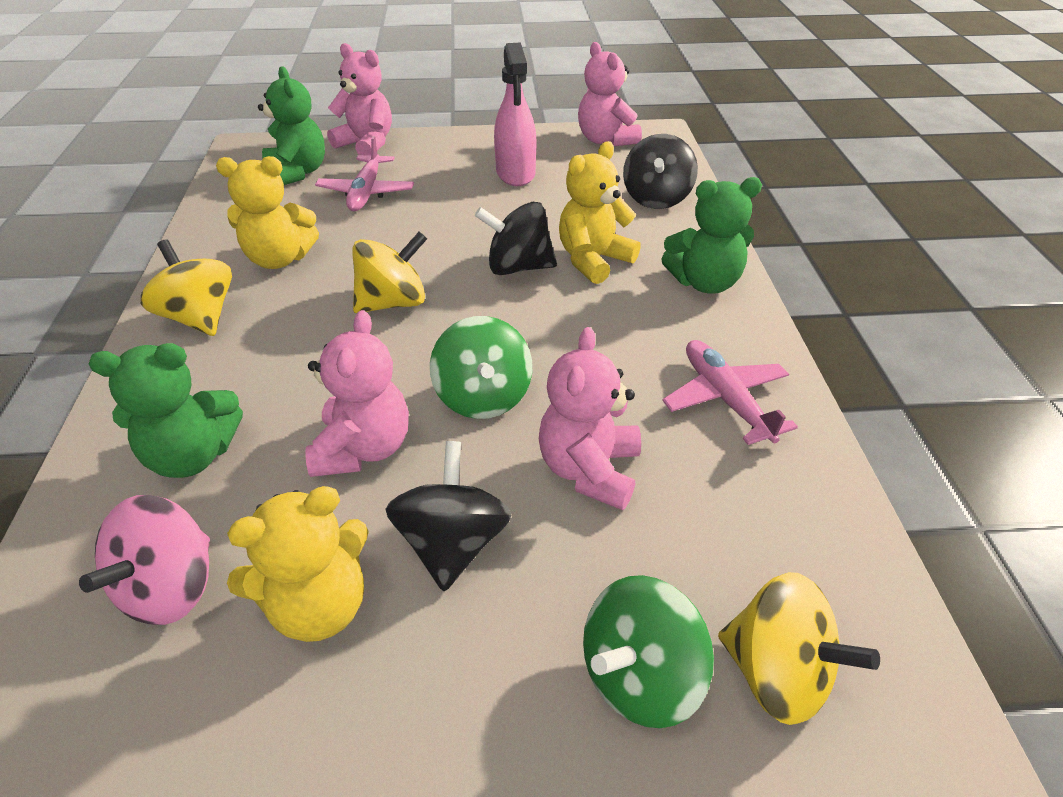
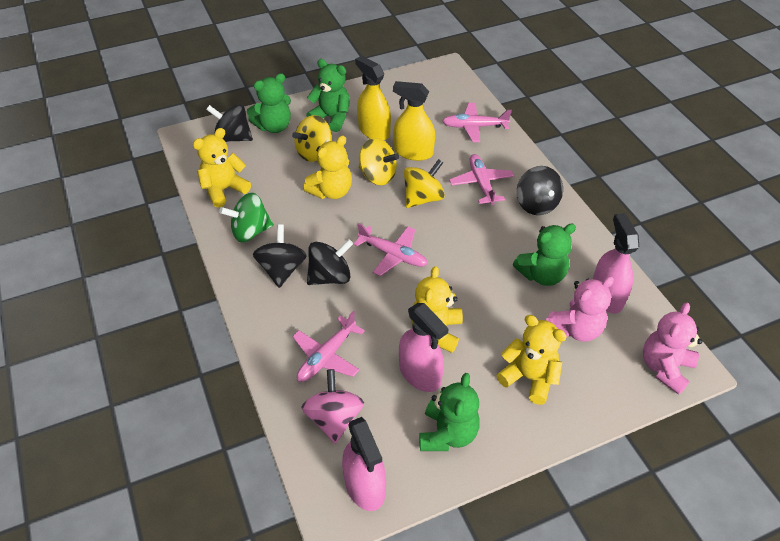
black spinning top: [385,441,511,591] [475,202,557,275] [623,134,698,209] = 3 -> [206,104,253,142] [253,224,307,288] [307,239,353,285] [517,166,563,215] = 4
green spinning top: [430,316,532,419] [583,575,714,728] = 2 -> [219,193,274,242] = 1
green teddy bear: [89,343,243,478] [258,66,325,185] [661,177,762,294] = 3 -> [247,73,291,133] [306,59,350,132] [420,373,480,451] [513,223,576,286] = 4
pink plane: [315,136,414,211] [662,340,798,445] = 2 -> [292,311,365,382] [354,223,428,276] [442,103,512,142] [449,154,514,205] = 4
pink spray bottle: [494,42,536,186] = 1 -> [342,417,386,511] [399,303,449,392] [593,213,639,313] = 3
pink teddy bear: [305,310,409,477] [327,43,392,156] [539,327,641,510] [578,42,642,146] = 4 -> [546,276,614,342] [643,303,702,395] = 2
yellow spray bottle: none = 0 -> [355,56,391,140] [393,81,435,161] = 2
yellow teddy bear: [216,156,319,269] [227,486,369,642] [559,141,641,284] = 3 -> [193,128,251,208] [303,136,352,199] [411,266,463,353] [497,315,567,405] = 4

